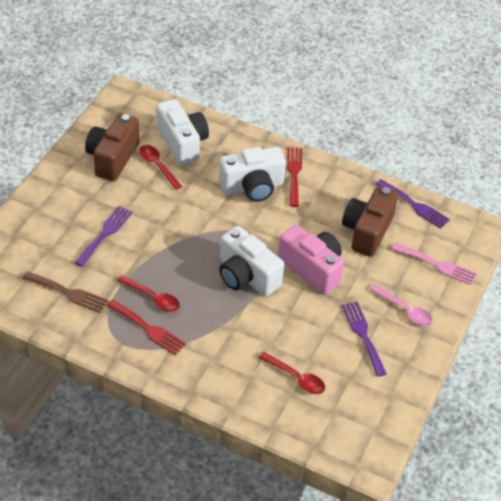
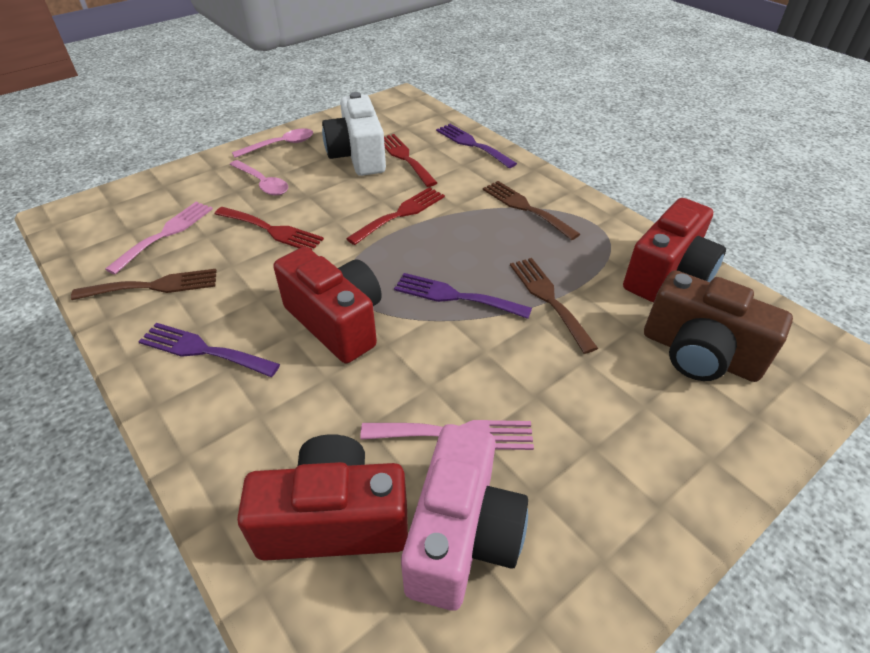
brown camera: [85,113,139,181] [342,186,398,257] = 2 -> [644,270,793,382] = 1
brown fork: [22,271,108,313] = 1 -> [71,269,217,300] [483,181,580,240] [510,258,598,354] = 3
pink fork: [392,243,477,285] = 1 -> [105,202,213,275] [360,420,534,450] = 2
pink spoon: [369,285,433,326] = 1 -> [230,160,288,196] [232,128,313,158] = 2
red camera: none = 0 -> [237,434,408,561] [273,247,382,363] [623,198,726,302] = 3
red fork: [107,299,186,355] [287,147,302,207] = 2 -> [215,207,324,250] [346,187,445,245] [384,134,437,187] = 3
red spoon: [117,275,180,312] [139,145,182,190] [258,352,325,394] = 3 -> none = 0
white camera: [156,99,209,166] [219,147,286,202] [219,226,284,296] = 3 -> [322,92,386,176] = 1

